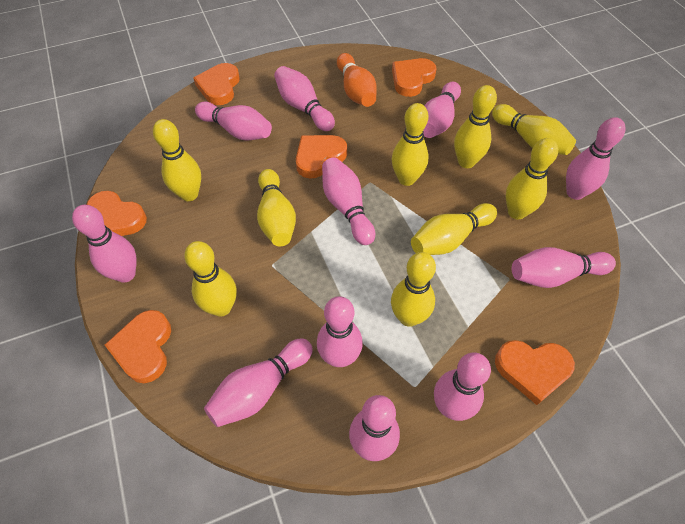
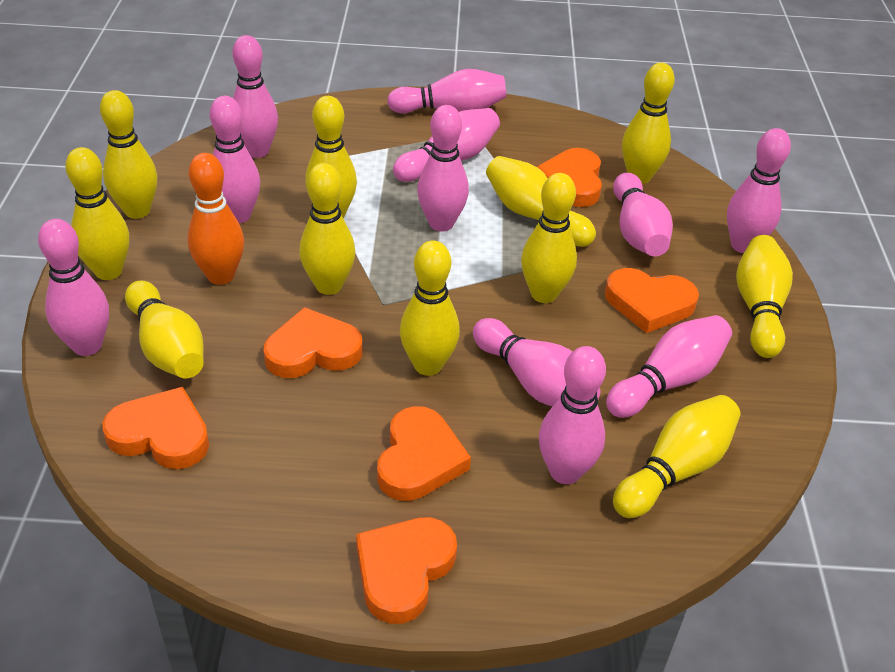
yellow bowling pin: [153,119,201,201] [184,241,236,317] [257,169,296,247] [391,252,436,327] [392,103,429,186] [411,203,497,255] [454,85,497,168] [492,104,576,155] [506,138,558,219] = 9 -> [65,147,129,280] [100,90,157,219] [125,281,204,378] [299,163,355,295] [305,96,357,218] [400,241,460,376] [486,156,596,247] [521,173,577,303] [613,395,741,518] [622,63,675,184] [736,235,793,358] = 11

